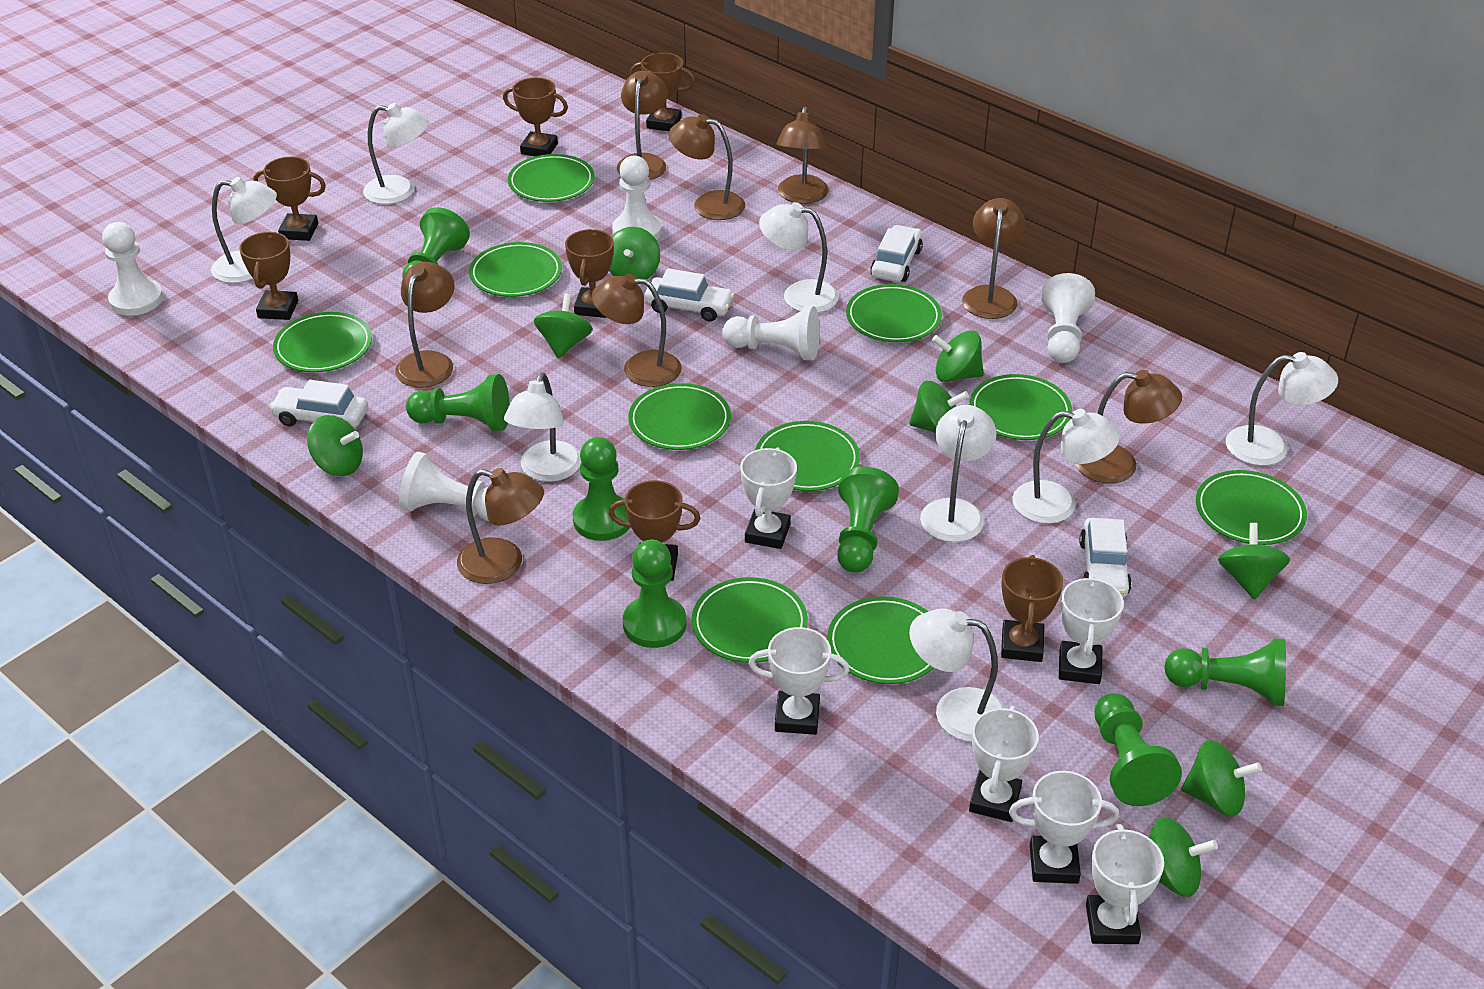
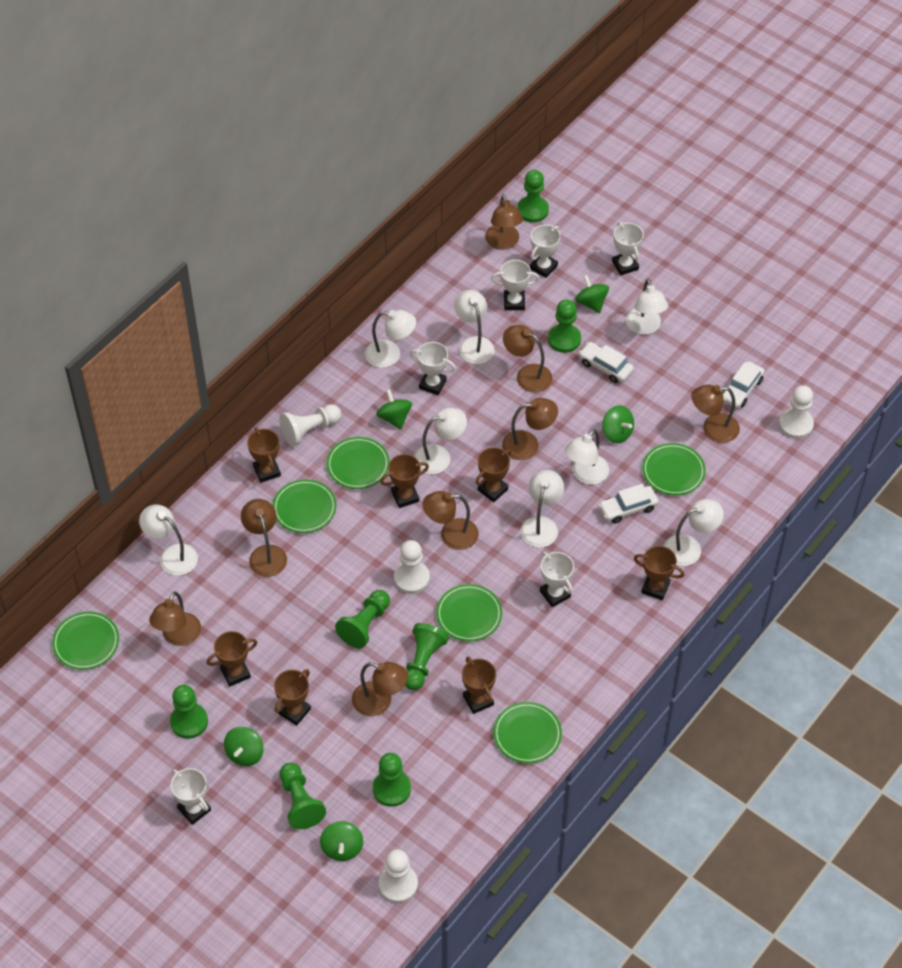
green plate: [273,312,372,372] [469,242,562,297] [508,154,595,202] [628,383,731,450] [692,577,808,663] [755,421,860,491] [827,596,934,684] [846,284,942,342] [970,374,1072,440] [1196,470,1307,545] = 10 -> [52,611,119,670] [273,479,337,533] [326,437,390,489] [436,584,502,641] [493,702,562,764] [642,443,706,496] = 6
green spinning top: [307,415,363,476] [534,294,593,358] [609,227,660,279] [909,381,969,433] [932,330,984,382] [1149,817,1218,897] [1181,740,1262,817] [1218,523,1290,600] = 8 -> [224,727,264,766] [320,821,363,861] [376,389,412,429] [575,275,609,313] [602,405,634,443] = 5
white car: [269,380,368,428] [644,268,735,321] [870,225,923,282] [1079,518,1132,597] = 4 -> [579,342,634,383] [598,484,659,524] [722,361,765,409] = 3
white pawn: [102,222,163,316] [399,452,489,521] [612,156,662,240] [722,306,820,360] [1041,273,1095,363] = 5 -> [279,404,341,446] [379,849,418,903] [394,540,430,594] [779,385,814,439] = 4

